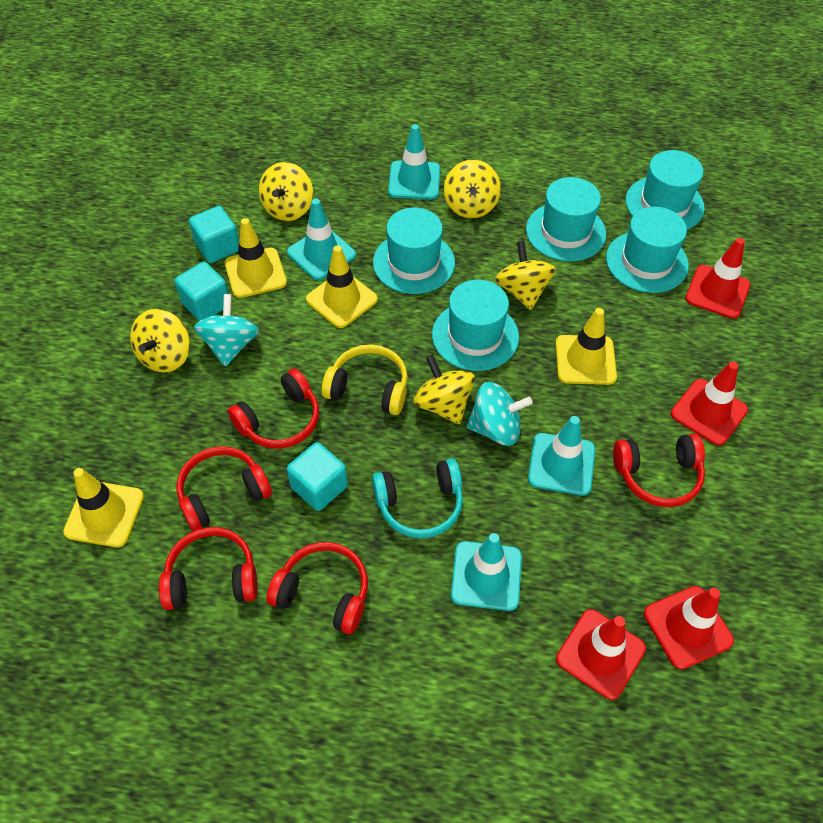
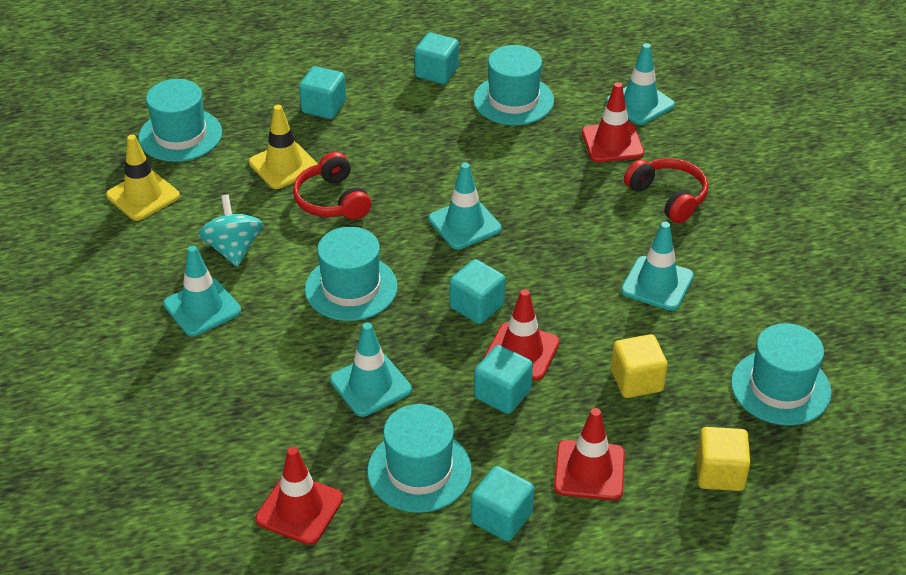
red headphones: [159,527,258,610] [177,446,272,531] [228,369,319,449] [267,542,368,634] [613,434,705,507] = 5 -> [293,152,371,220] [624,158,708,224] = 2
turquoise cube: [174,262,229,321] [189,206,239,263] [287,442,348,511] = 3 -> [299,66,346,119] [414,33,459,84] [449,259,505,324] [471,466,534,541] [474,345,533,414] = 5
turquoise headphones: [372,458,463,538] = 1 -> none = 0
turquoise spinning top: [194,294,259,367] [466,382,533,446] = 2 -> [198,194,263,267] = 1
turquoise traffic cone: [287,199,356,280] [388,124,440,199] [451,533,522,611] [528,416,595,496] = 4 -> [163,245,241,337] [330,322,412,417] [428,163,502,249] [606,43,675,125] [621,222,694,311] = 5
yellow cube: none = 0 -> [611,334,668,398] [696,427,751,491] = 2
yellow headphones: [322,344,408,415] = 1 -> none = 0
yellow spinning top: [130,309,190,373] [259,162,313,221] [413,355,475,424] [444,160,501,218] [495,241,556,310] = 5 -> none = 0
yellow traffic cone: [63,468,144,547] [225,218,287,298] [306,245,378,328] [555,308,617,385] = 4 -> [106,134,180,221] [249,105,318,189] = 2

